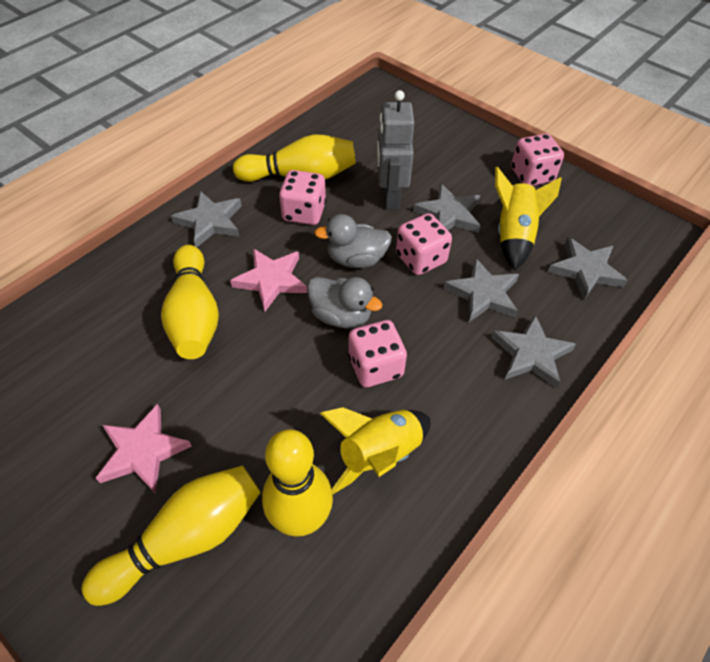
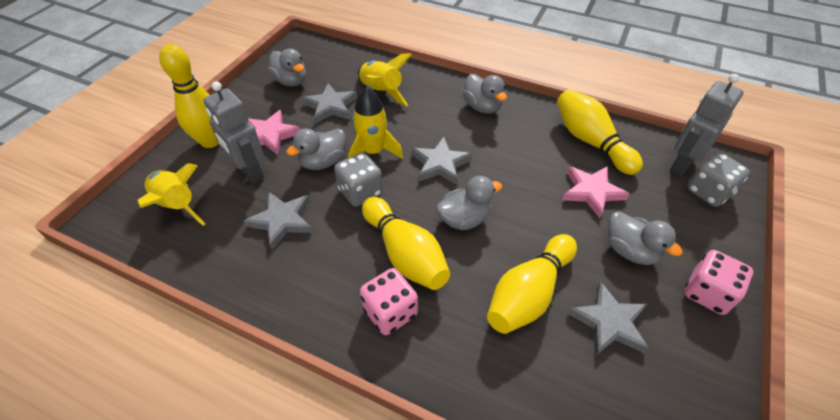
grey dice: none = 0 -> [334,152,383,207] [687,152,750,207] = 2
grey duck: [307,277,383,328] [314,214,392,268] = 2 -> [268,49,306,87] [286,129,346,170] [436,176,502,230] [463,74,507,114] [608,211,683,265] = 5
grey robot: [377,90,415,209] = 1 -> [203,81,264,184] [670,74,744,176] = 2
grey star: [171,191,242,247] [413,183,481,233] [444,258,519,322] [491,315,576,388] [548,237,628,300] = 5 -> [244,192,313,250] [302,83,357,124] [412,137,472,185] [568,281,649,356] = 4
pink dice: [279,170,326,225] [348,320,407,387] [396,213,452,275] [511,134,564,186] = 4 -> [360,268,418,335] [684,250,753,315] = 2
yellow rocket: [320,407,430,494] [495,166,562,270] = 2 -> [138,163,205,226] [348,87,403,159] [358,53,412,106] = 3

